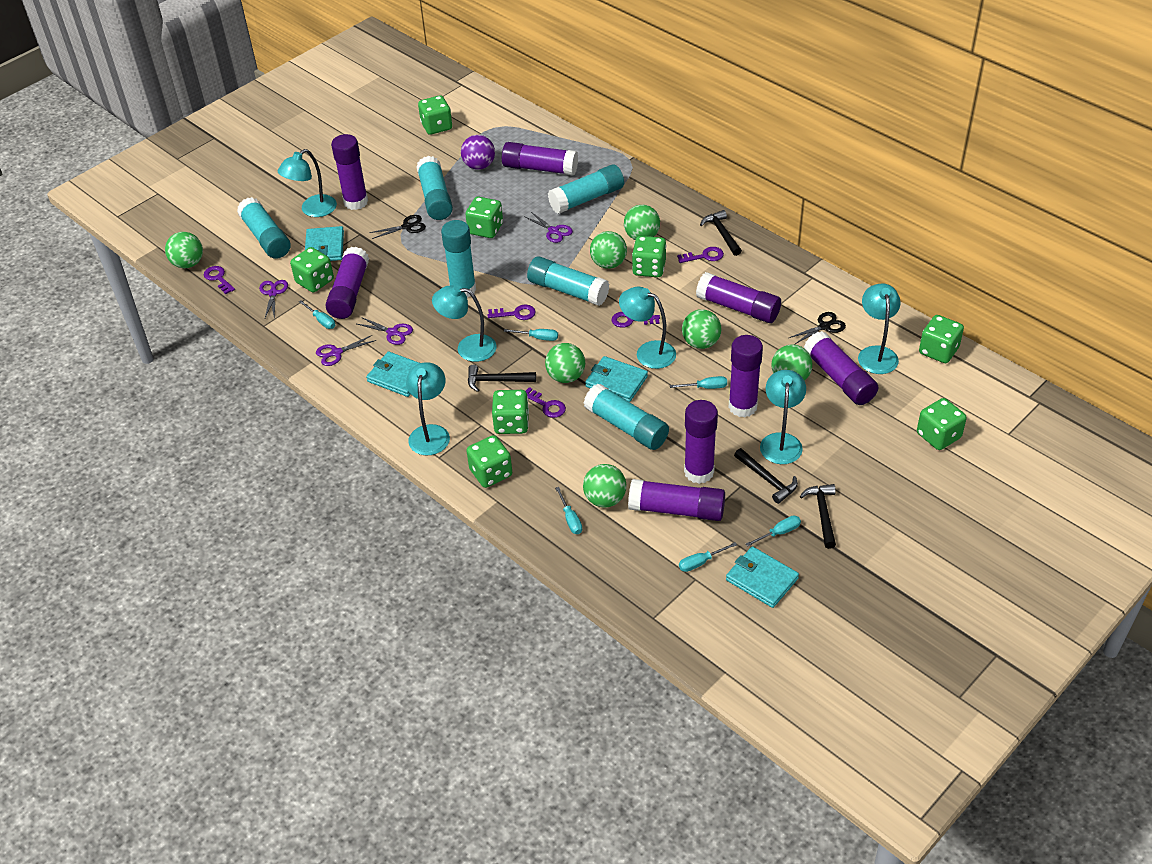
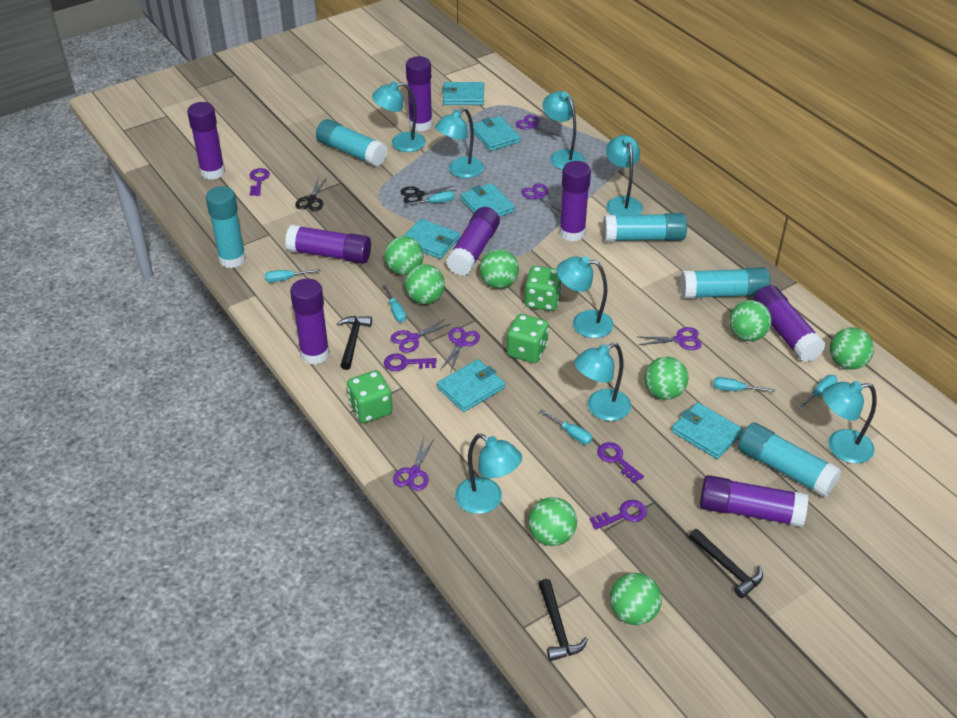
black hammer: [468,365,536,392] [700,210,742,256] [734,448,798,504] [800,484,836,549] = 4 -> [337,316,372,370] [539,579,588,661] [689,529,763,598] = 3
green ball: [165,232,203,268] [545,343,585,383] [583,464,626,507] [590,231,627,269] [624,205,660,240] [682,309,721,349] [771,345,812,381] = 7 -> [385,236,423,275] [405,264,445,304] [480,249,519,289] [528,497,577,546] [610,573,662,625] [645,357,688,400] [729,300,771,341] [830,327,874,370] = 8
green dice: [290,247,334,293] [418,95,452,135] [465,197,503,238] [466,435,512,488] [492,390,529,434] [632,236,666,277] [917,398,967,450] [919,315,964,363] = 8 -> [347,370,393,423] [507,314,549,363] [525,266,562,311] = 3
purple ball: [461,135,495,170] = 1 -> none = 0
purple key: [204,266,235,294] [488,304,536,320] [526,387,566,418] [611,312,660,328] [677,247,724,263] = 5 -> [250,168,270,196] [384,354,437,371] [589,500,647,530] [597,442,644,483] = 4
purple scissors: [259,280,288,319] [316,335,376,366] [357,317,413,345] [524,212,573,243] = 4 -> [391,318,452,353] [393,437,435,491] [440,327,480,373] [516,115,562,141] [521,183,561,217] [639,327,702,350] = 6
turquoise glue stick: [237,197,291,259] [416,156,453,220] [441,220,476,298] [527,256,609,306] [548,165,624,214] [584,384,669,450] = 6 -> [206,186,246,268] [316,119,387,166] [603,213,687,242] [680,267,770,299] [738,422,841,498] = 5
turquoise lamp: [278,149,337,217] [406,362,450,455] [432,285,497,362] [619,287,676,369] [760,370,806,464] [858,283,900,374] = 6 -> [372,81,426,152] [435,108,484,178] [455,434,522,514] [543,91,585,170] [557,256,613,338] [574,342,631,421] [606,135,643,215] [822,381,876,464] = 8
turquoise wallet: [305,226,344,261] [366,351,420,397] [585,356,648,402] [726,546,799,608] = 4 -> [404,219,460,259] [437,359,505,412] [442,82,484,105] [461,183,515,217] [473,116,520,151] [671,402,743,459] = 6

